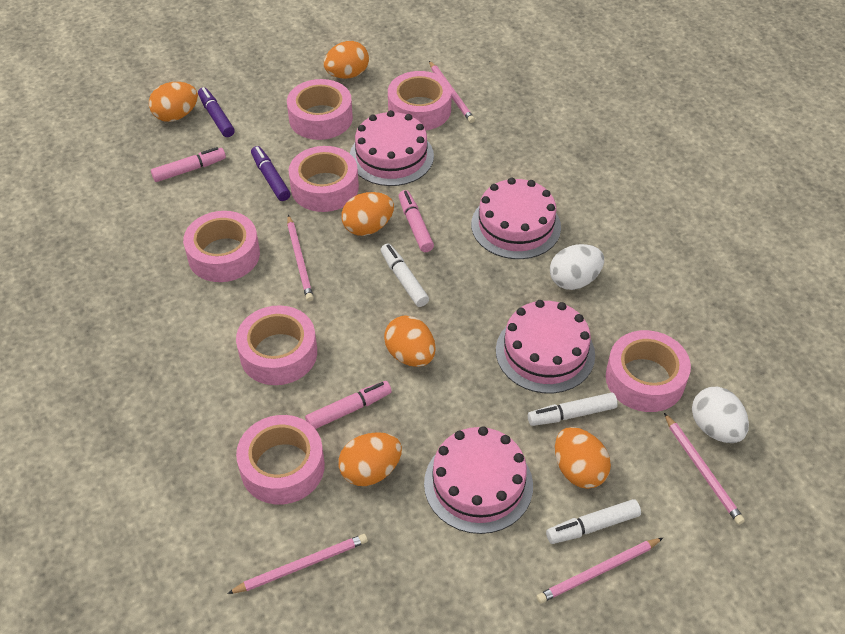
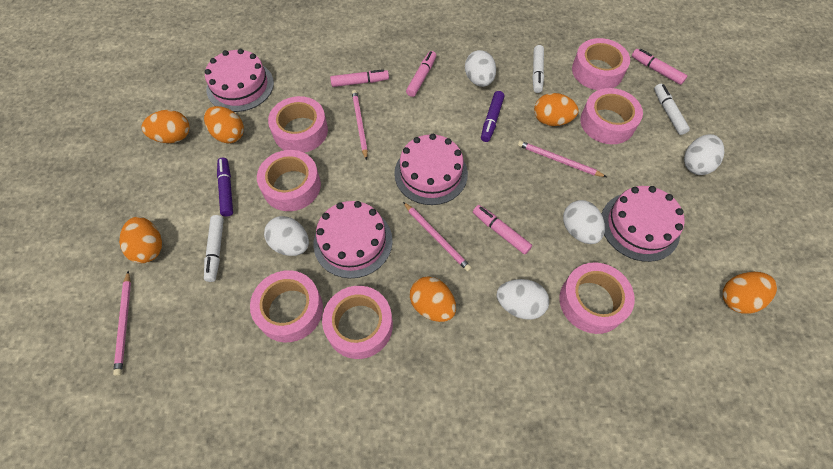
pink marker: [151,147,226,182] [305,381,392,429] [399,190,434,252] = 3 -> [330,69,389,87] [406,51,436,97] [473,205,532,255] [632,49,687,85] = 4
pink pencil: [227,534,368,594] [287,215,314,301] [429,61,475,123] [536,538,663,603] [664,413,745,525] = 5 -> [113,271,131,376] [352,90,368,161] [403,202,472,272] [518,141,606,177] = 4
white egg: [550,244,604,290] [692,387,749,443] = 2 -> [264,216,309,256] [465,50,496,87] [497,279,549,319] [563,200,605,244] [684,134,725,175] = 5

